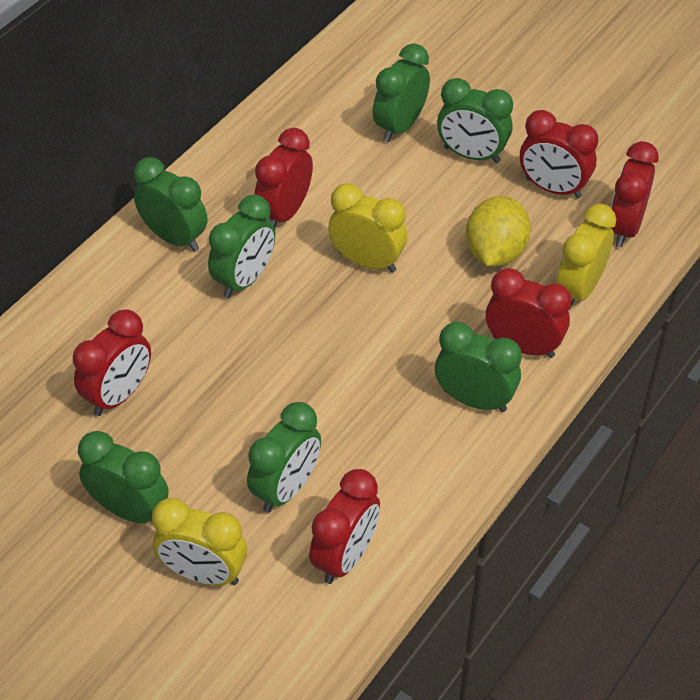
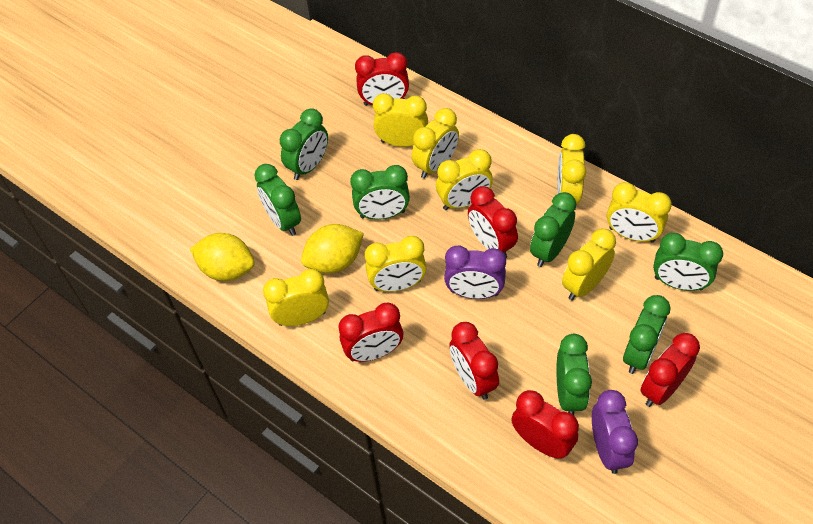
purple clock: none = 0 -> [444,246,506,299] [592,390,638,474] = 2
yellow clock: [152,498,247,585] [328,183,407,273] [556,204,616,309] = 3 -> [263,269,329,326] [365,236,427,292] [373,93,428,147] [412,108,459,179] [436,149,493,210] [557,134,586,204] [562,229,616,300] [607,182,672,243] = 8
yellow lemon: [466,196,531,267] = 1 -> [190,233,255,281] [301,224,364,273] = 2

